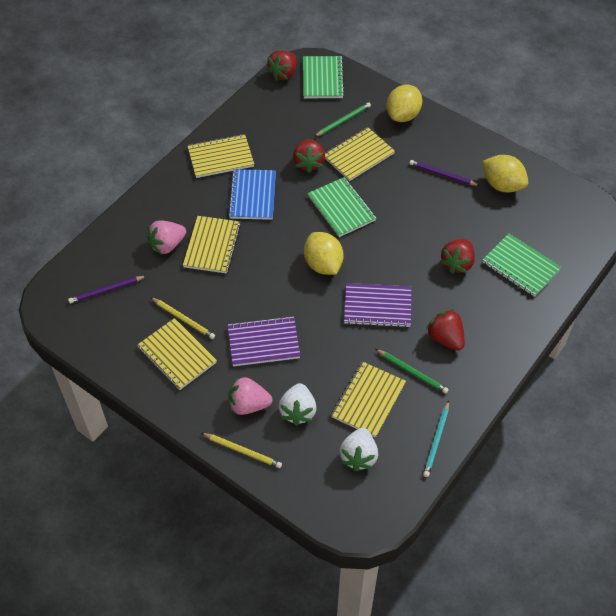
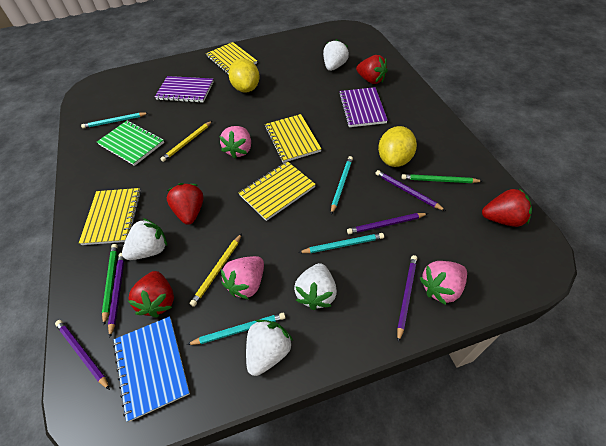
green notebook: [303,56,345,98] [308,177,376,237] [483,233,561,297] = 3 -> [97,120,164,166] = 1
pink strawberry: [147,220,186,255] [228,376,272,415] = 2 -> [219,126,251,159] [221,256,264,299] [420,261,467,305] = 3
purple pencil: [68,276,146,304] [409,160,480,186] = 2 -> [55,320,110,390] [108,253,125,337] [347,213,428,234] [375,170,446,211] [397,255,417,342] = 5
turquoise pencil: [423,401,449,477] = 1 -> [81,113,148,129] [187,313,286,345] [298,233,384,253] [331,156,353,214] = 4
white strawberry: [278,383,317,426] [339,428,378,471] = 2 -> [122,218,167,260] [246,320,293,376] [294,263,337,310] [323,39,349,71] = 4
yellow lemon: [304,232,343,275] [386,85,422,122] [482,155,528,193] = 3 -> [229,58,260,93] [378,126,417,167] = 2
yellow notebook: [137,318,217,390] [183,216,241,273] [187,134,254,178] [325,127,395,181] [331,361,406,438] = 5 -> [79,188,141,245] [206,42,257,75] [239,161,316,221] [265,114,321,163] = 4

